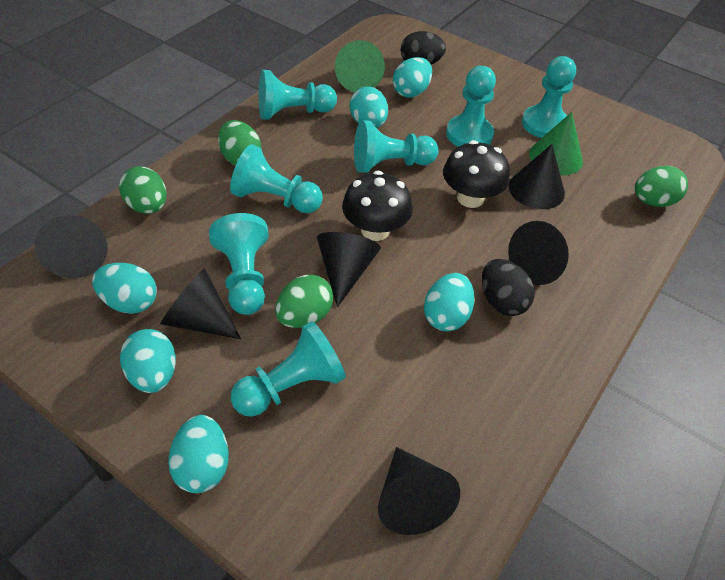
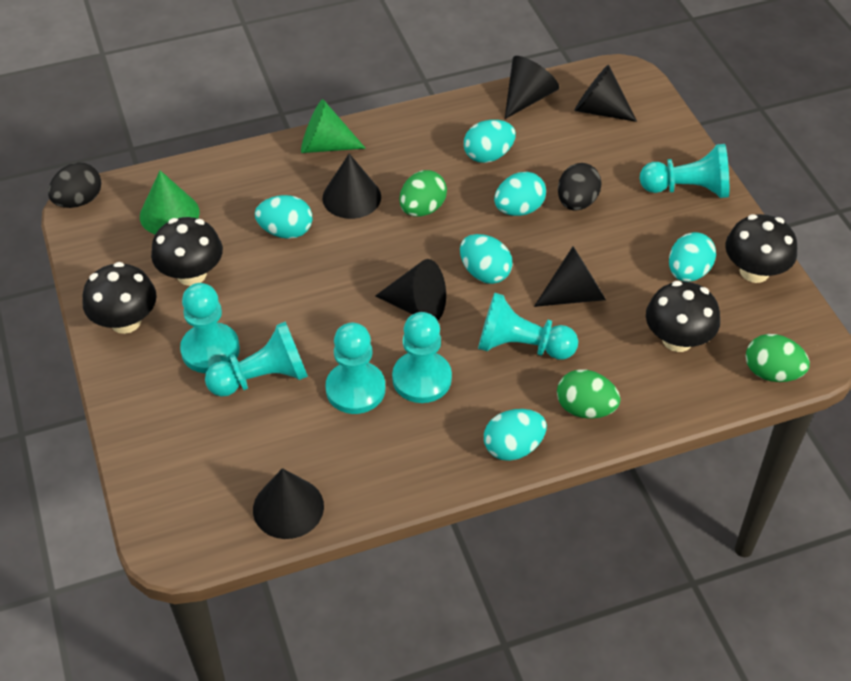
black mushroom: [342,171,412,241] [443,140,510,208] = 2 -> [82,262,157,334] [151,217,223,286] [646,281,720,352] [725,214,797,283] = 4
green egg: [119,167,167,214] [218,120,261,165] [275,275,333,328] [635,166,688,207] = 4 -> [399,170,447,217] [557,369,621,419] [745,334,810,382] = 3
turquoise pawn: [209,213,269,315] [230,144,323,213] [231,321,346,417] [259,70,337,120] [354,120,439,173] [446,66,496,147] [522,56,576,138] = 7 -> [180,283,240,373] [205,321,308,397] [325,323,385,414] [392,312,452,403] [478,293,578,360] [639,144,729,198] = 6

